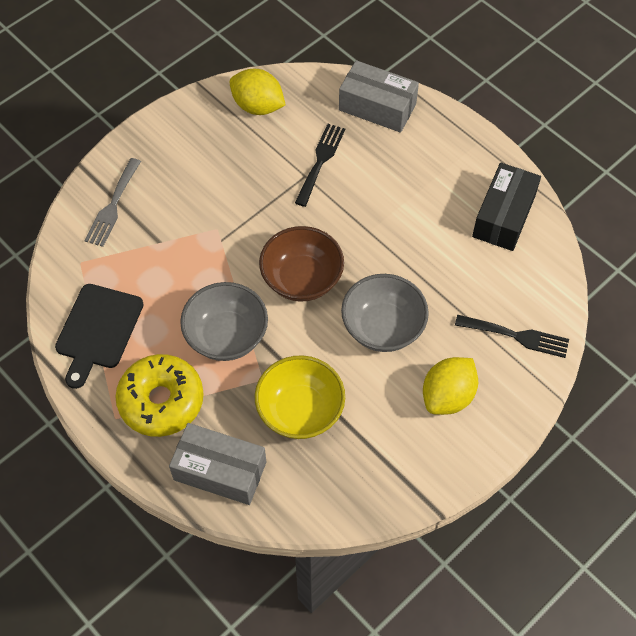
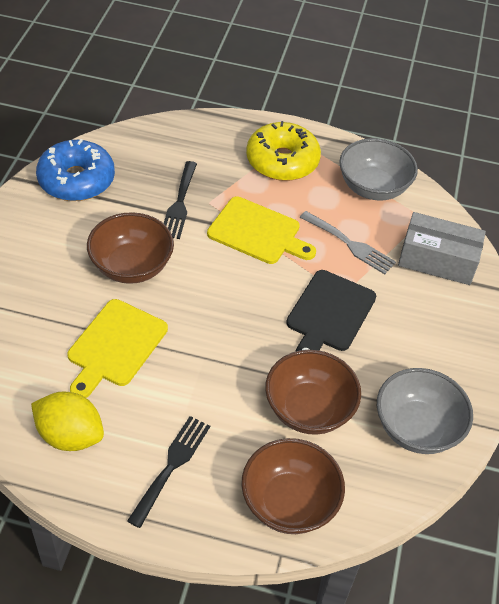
black box: [472,163,541,251] = 1 -> none = 0
blue donut: none = 0 -> [36,139,115,201] = 1
brown bowl: [259,226,344,302] = 1 -> [87,212,174,284] [241,438,345,534] [265,350,361,435] = 3
grey box: [169,423,266,505] [339,60,419,133] = 2 -> [398,212,486,285] = 1
yellow bowl: [255,355,345,439] = 1 -> none = 0
yellow cutting board: none = 0 -> [67,299,168,398] [207,197,316,264] = 2
yellow lemon: [230,69,286,115] [423,357,478,415] = 2 -> [31,392,104,451] = 1

